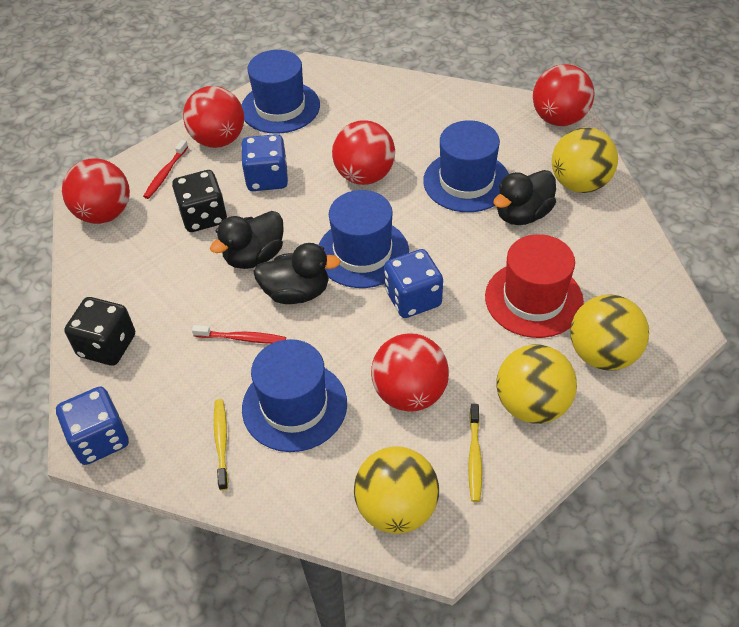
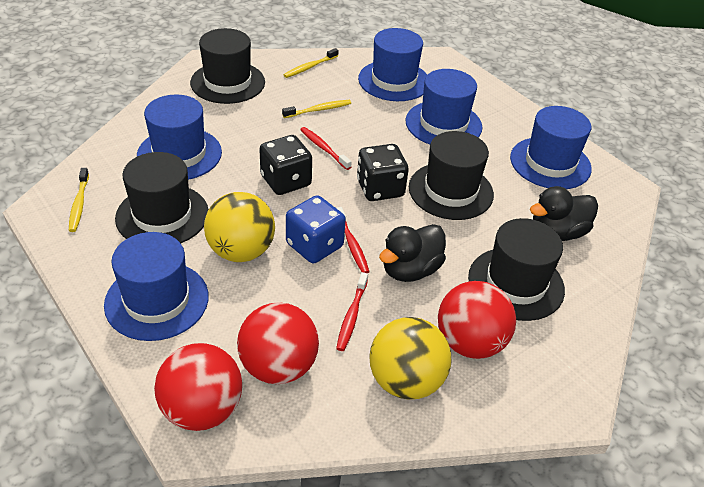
black duck: [210,211,284,269] [253,243,341,304] [493,170,556,225] = 3 -> [379,224,446,282] [530,186,598,241] = 2
black hat: none = 0 -> [115,152,209,243] [190,28,265,104] [409,131,494,220] [468,218,565,321] = 4
blue dice: [56,386,129,465] [241,134,288,191] [384,249,443,318] = 3 -> [286,195,346,264] = 1
blue hat: [242,50,320,134] [242,339,347,452] [319,190,409,288] [423,120,509,212] = 4 -> [104,232,209,341] [137,94,222,180] [358,28,427,101] [406,69,483,144] [510,106,592,189] = 5
red ball: [62,158,130,224] [183,86,244,148] [332,120,395,185] [371,333,449,412] [533,64,595,126] = 5 -> [154,343,242,431] [237,302,319,384] [438,281,516,359] = 3
red hat: [485,234,584,338] = 1 -> none = 0
red toothbrush: [143,140,188,199] [192,325,286,344] = 2 -> [300,127,352,170] [336,207,369,273] [336,272,368,351] = 3
yellow ball: [354,446,439,534] [497,345,577,424] [552,127,618,193] [570,295,649,371] = 4 -> [204,192,275,262] [369,317,451,400] = 2
yellow toothbrush: [214,399,228,491] [468,404,482,502] = 2 -> [69,168,89,232] [282,100,351,118] [283,48,339,78] = 3

